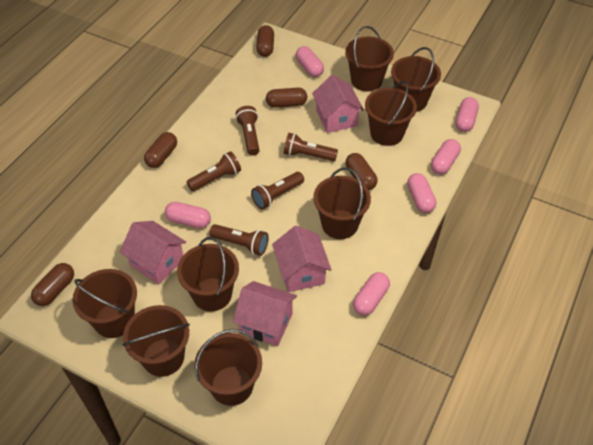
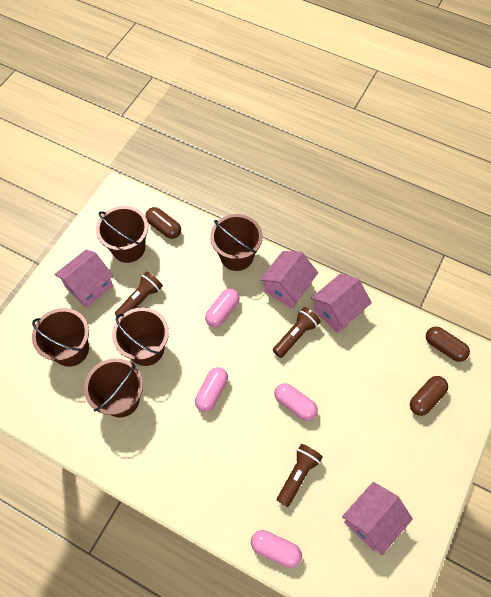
brown bucket: [72,269,137,338] [123,305,190,377] [177,237,239,311] [194,329,262,406] [313,167,371,239] [345,26,394,91] [365,81,417,146] [391,47,441,112] = 8 -> [32,308,89,367] [84,358,143,418] [96,206,148,263] [112,307,169,366] [210,214,263,271] = 5
brown capsule: [31,263,74,306] [144,132,177,168] [256,25,274,57] [266,88,307,108] [346,153,378,190] = 5 -> [145,207,181,239] [410,376,448,416] [426,326,470,362] = 3
brown flashlight: [186,151,241,191] [209,224,269,256] [236,106,260,156] [251,172,304,209] [284,133,338,161] = 5 -> [115,272,163,318] [273,307,321,358] [277,444,323,507] = 3
pink capsule: [165,202,211,228] [296,46,324,77] [353,272,390,315] [407,173,436,213] [431,139,461,175] [456,97,479,132] = 6 -> [195,367,228,412] [205,289,240,327] [251,530,302,568] [274,383,318,421] = 4

